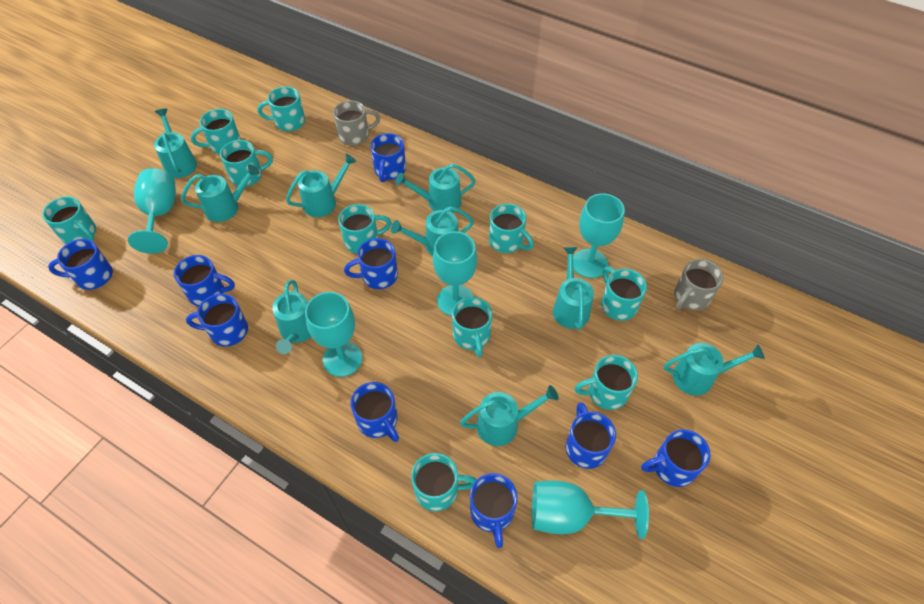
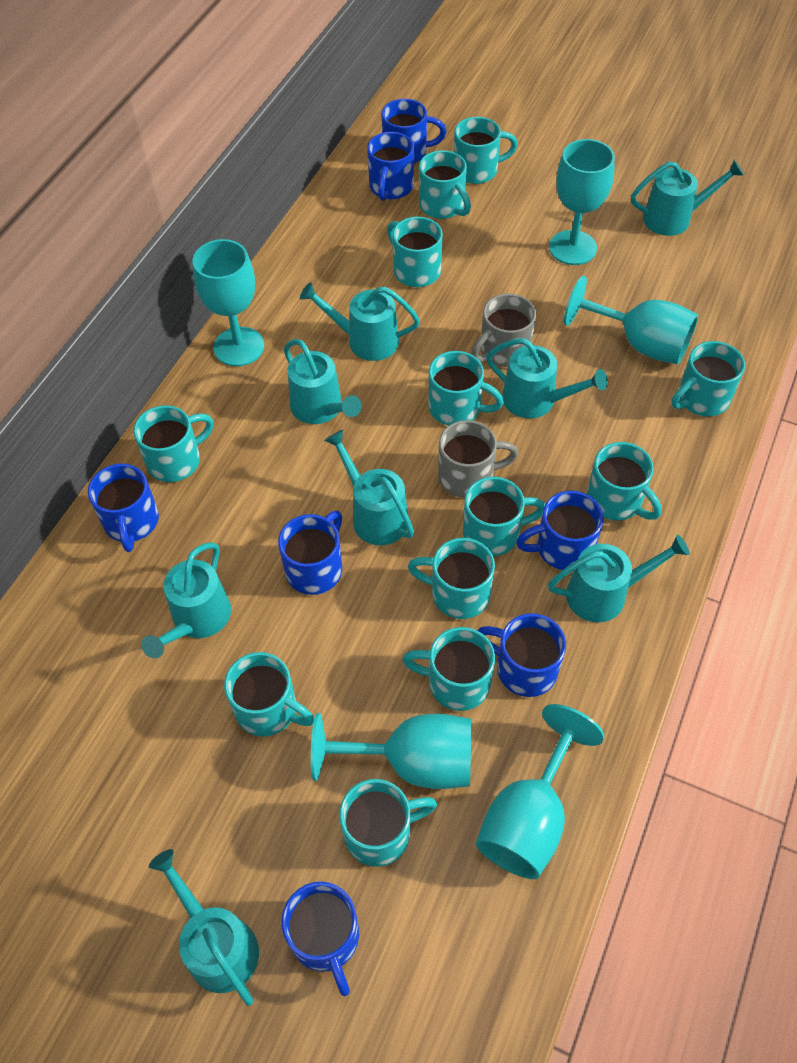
blue mug: [48,239,113,290] [174,255,235,306] [186,293,248,347] [344,238,398,289] [351,382,399,442] [370,133,406,182] [470,473,518,548] [566,402,616,469] [641,429,711,487] = 9 -> [88,464,159,552] [278,510,342,595] [282,882,359,996] [367,132,414,201] [381,99,446,163] [477,613,566,697] [516,491,604,570] = 7
turquoise mug: [42,197,96,244] [191,109,241,154] [220,140,273,186] [258,87,305,131] [338,204,392,254] [411,453,476,511] [452,297,492,357] [489,204,534,253] [575,355,638,410] [601,266,647,321] = 10 -> [134,405,214,482] [224,652,314,737] [339,779,437,867] [387,217,443,287] [402,627,495,711] [408,538,495,619] [419,150,471,219] [429,351,504,425] [454,117,518,184] [463,477,545,556] [587,442,662,521] [671,341,745,416] = 12
turquoise watering can: [154,109,197,178] [181,164,259,222] [272,280,311,354] [286,154,356,217] [391,207,474,256] [395,164,476,213] [460,385,559,446] [553,247,594,330] [664,343,765,396] = 9 -> [141,542,231,658] [149,849,259,1006] [284,339,362,424] [300,282,420,361] [324,430,414,545] [486,338,608,419] [548,535,690,622] [631,160,744,236] = 8

